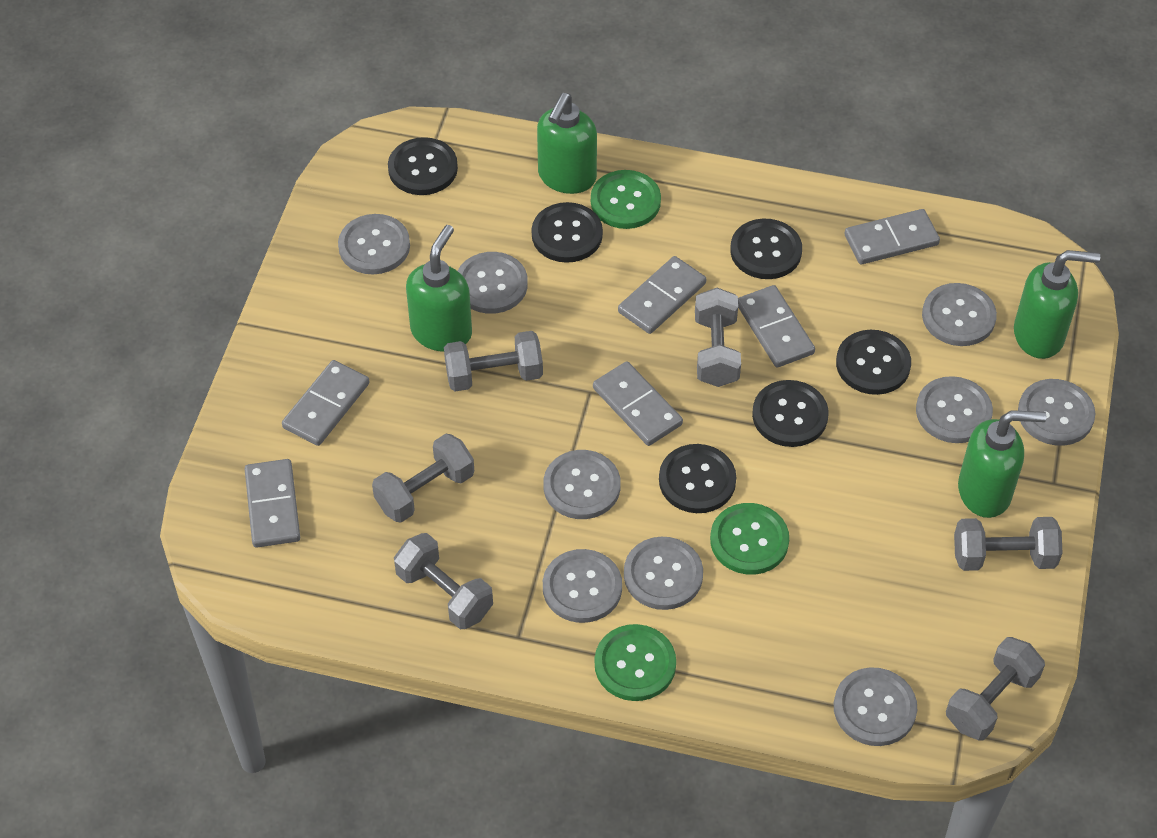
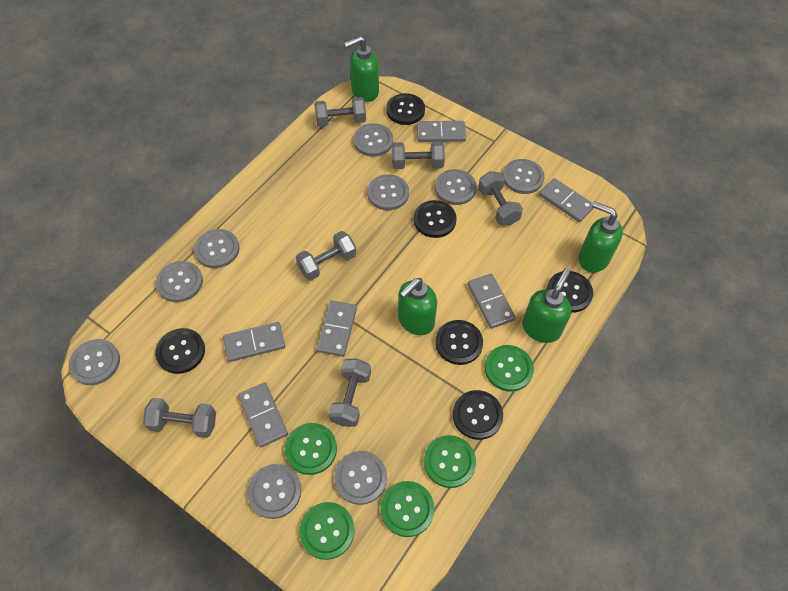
green button: [591,170,661,229] [595,624,676,701] [710,503,789,575] = 3 -> [285,423,337,475] [299,502,355,560] [381,481,435,537] [424,435,476,488] [485,345,534,392] = 5

